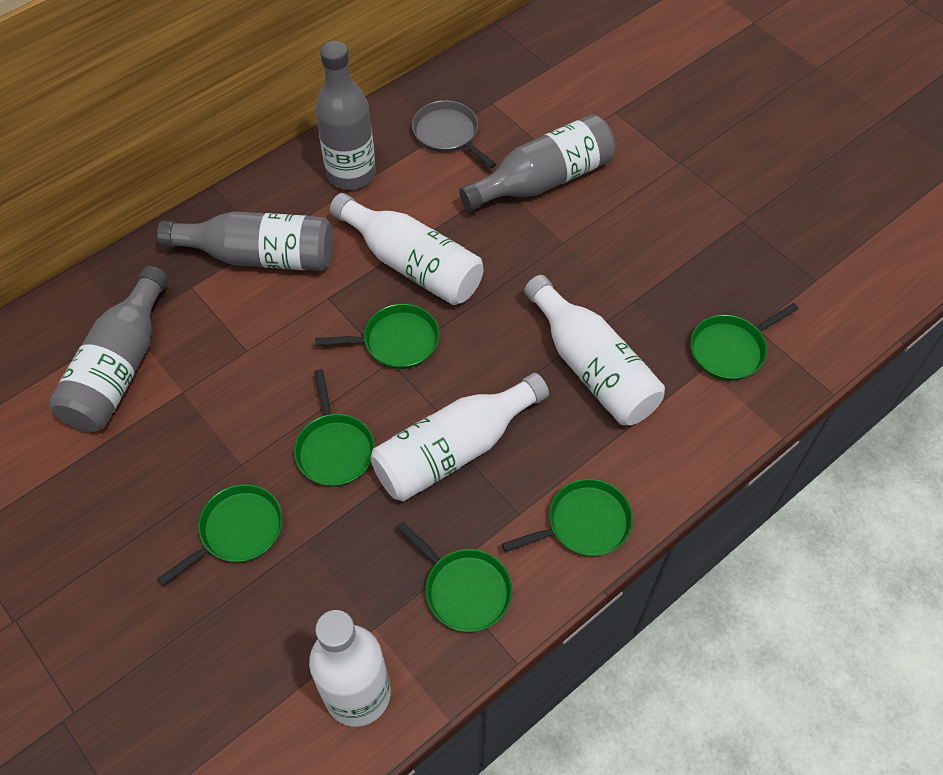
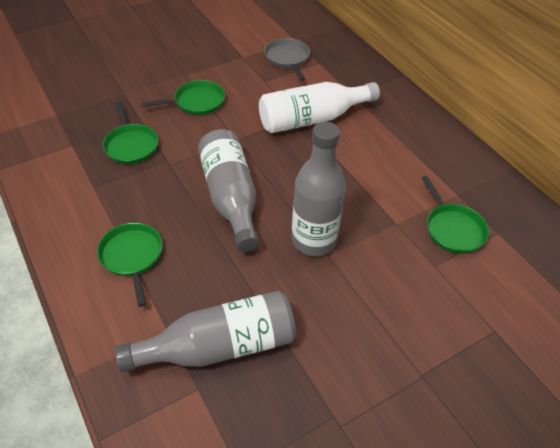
green pan: [157,484,283,586] [294,369,375,487] [315,304,440,369] [396,521,512,632] [502,479,633,556] [690,303,799,381] = 6 -> [97,223,162,307] [103,101,158,164] [142,80,225,115] [422,176,489,254] = 4
grey bottle: [49,266,168,432] [157,211,333,271] [315,41,376,190] [459,114,615,211] = 4 -> [115,291,296,372] [198,129,259,252] [292,122,346,256] = 3
white bottle: [309,610,391,727] [330,193,483,305] [370,373,549,501] [524,275,665,425] = 4 -> [259,82,380,133] = 1

